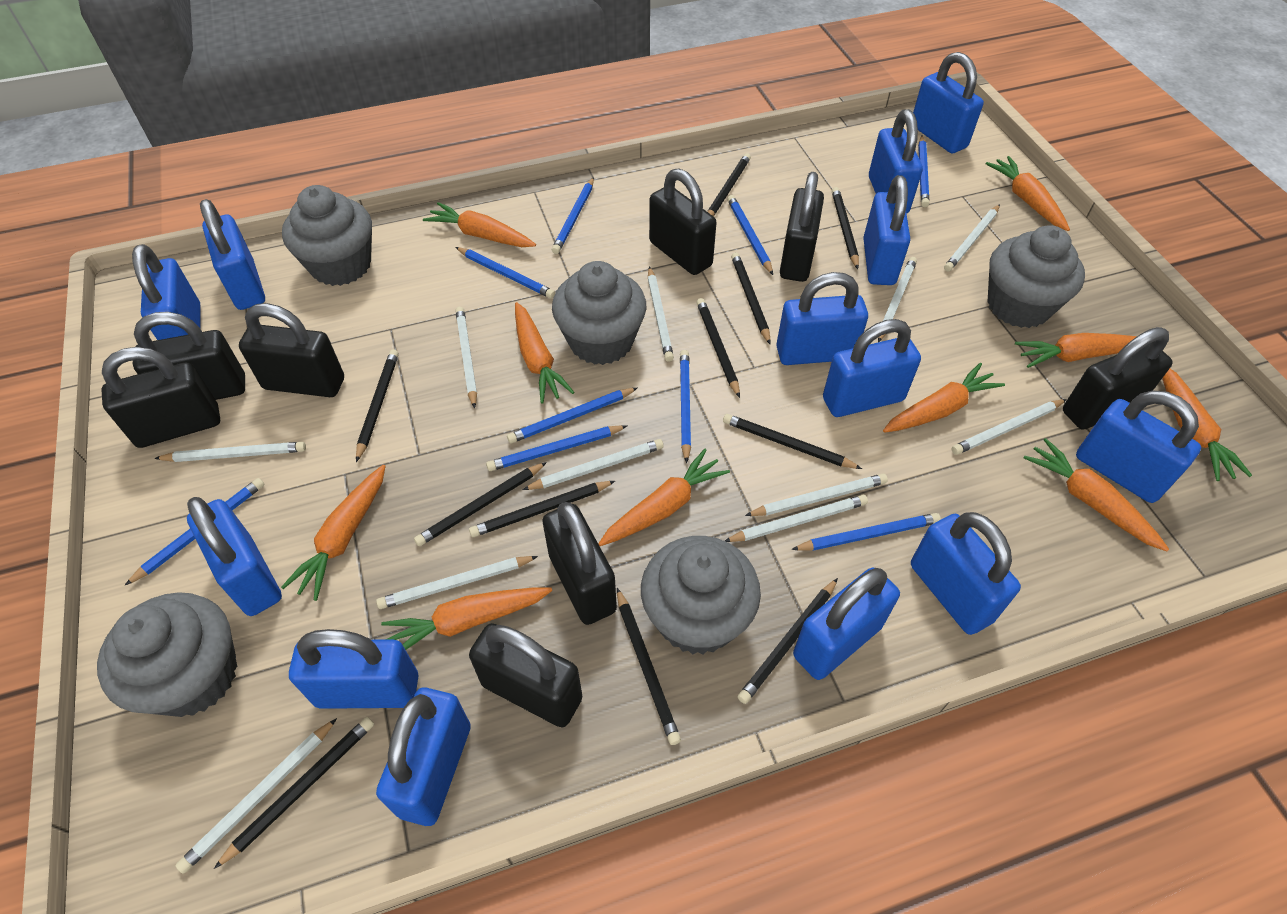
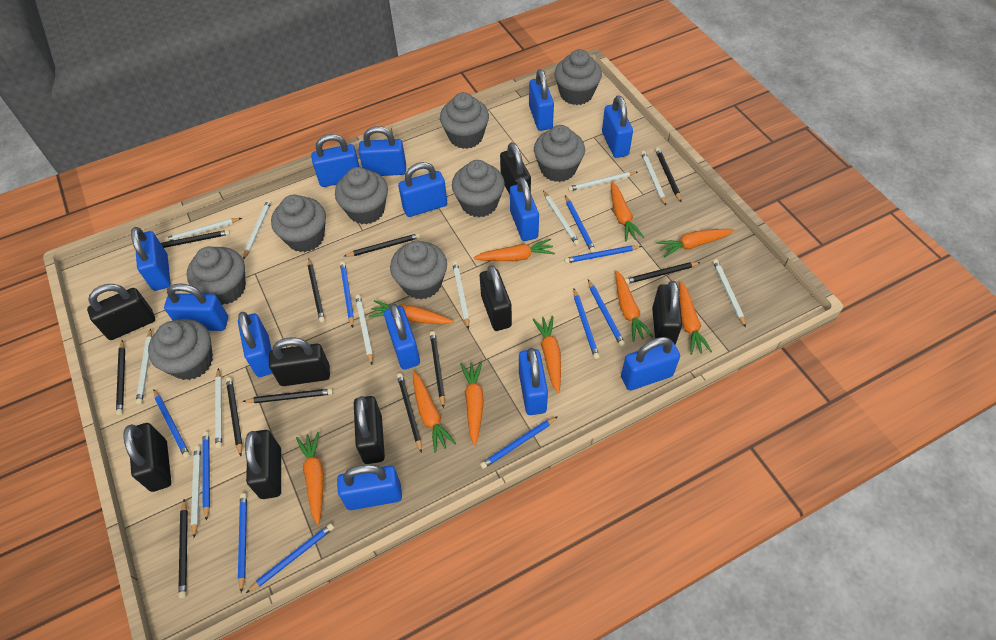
blue pencil: [125,478,265,585] [455,247,555,298] [486,425,627,471] [507,388,637,443] [552,177,594,254] [680,350,691,463] [727,195,773,275] [791,513,941,551] [918,136,929,207] = 9 -> [153,389,190,459] [202,431,210,521] [238,493,247,593] [246,523,334,593] [340,261,354,328] [480,416,558,469] [564,246,642,263] [565,195,596,253] [573,289,600,359] [588,280,625,347] = 10
grey cupcake: [97,592,237,717] [282,185,372,286] [552,261,646,365] [641,536,761,655] [987,225,1085,328] = 5 -> [148,319,213,380] [186,246,246,305] [271,195,326,252] [335,167,388,224] [390,241,447,299] [440,92,489,149] [452,160,505,217] [534,125,585,182] [554,49,602,105] = 9

